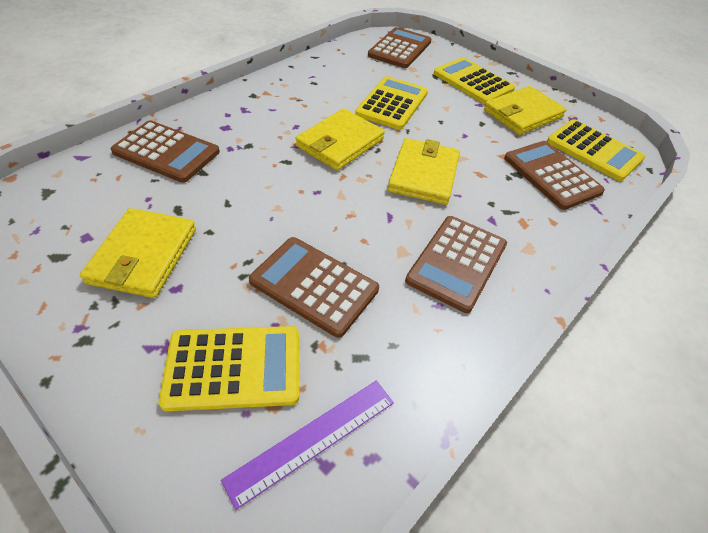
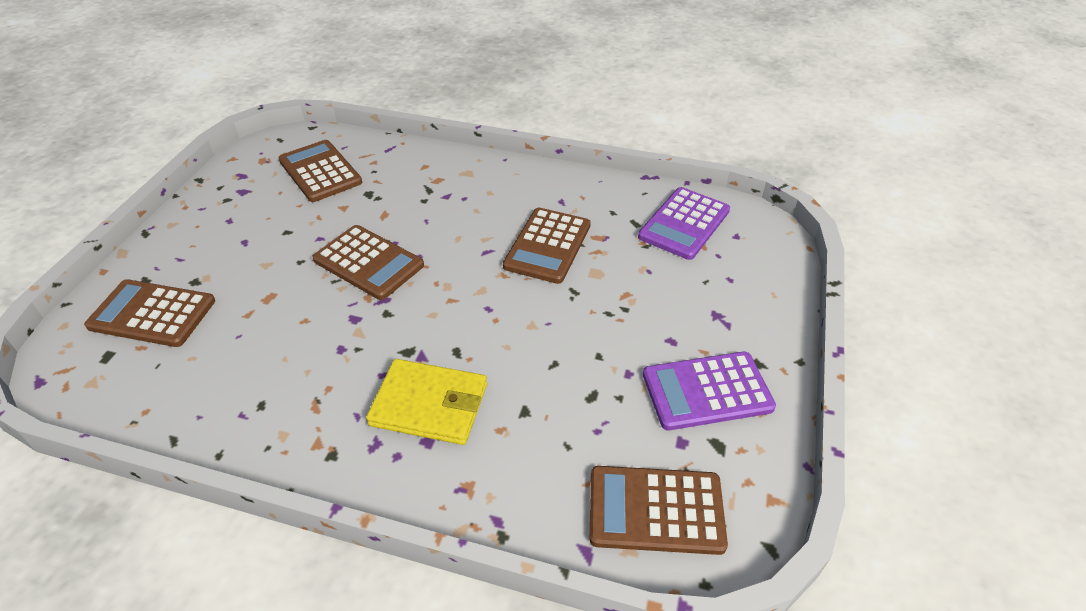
purple calculator: none = 0 -> [638,187,730,260] [643,352,776,431] = 2
purple ruler: [221,381,394,510] = 1 -> none = 0
yellow calculator: [159,326,299,411] [355,76,428,130] [434,57,515,104] [547,119,645,181] = 4 -> none = 0
yellow wallet: [80,208,196,298] [295,109,385,171] [388,138,460,205] [484,86,567,135] = 4 -> [366,359,487,445] = 1

